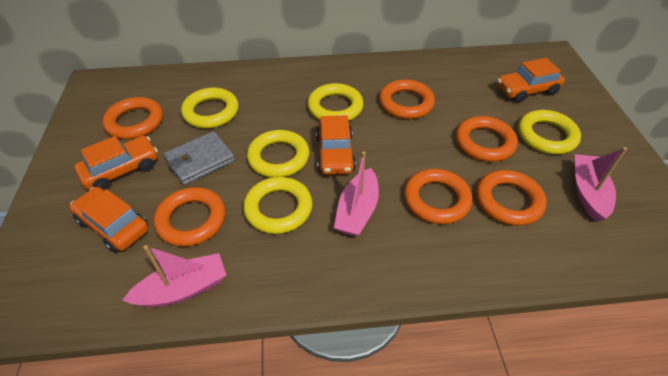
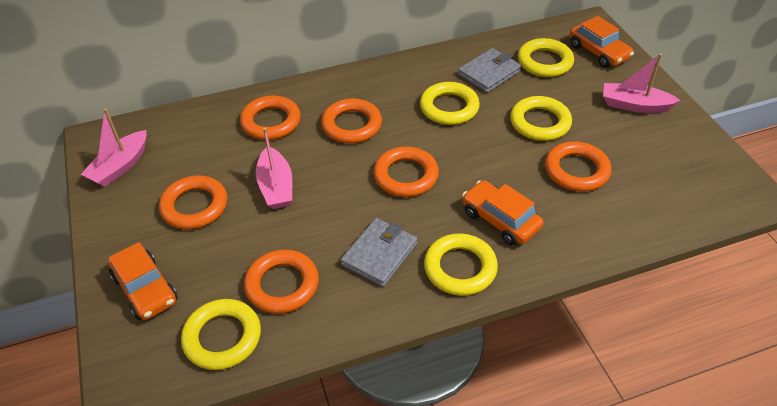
grey wallet: [164,131,235,185] = 1 -> [341,218,417,287] [458,48,522,93] = 2
orange car: [70,187,149,253] [74,136,158,191] [316,115,356,175] [497,58,565,103] = 4 -> [108,242,178,320] [462,180,543,246] [570,16,634,68] = 3

